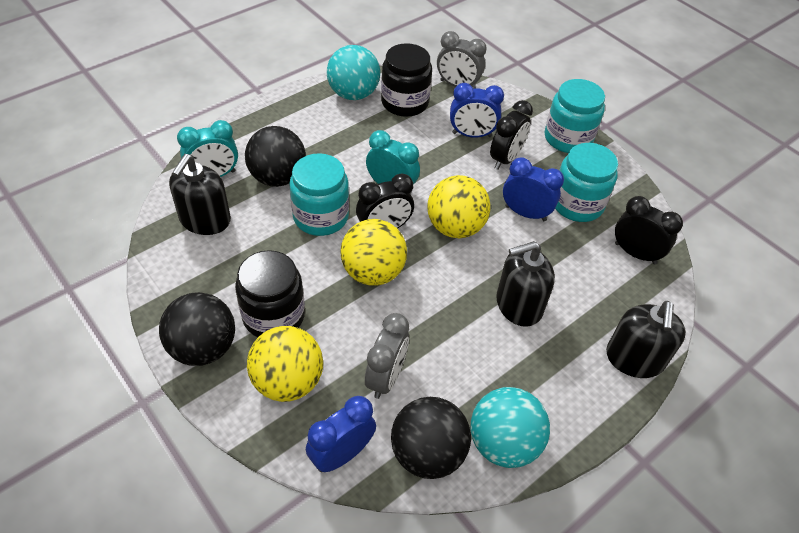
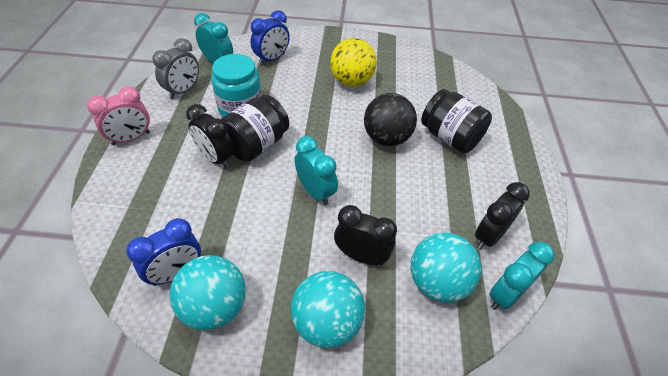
black ball: [159,292,235,366] [245,126,306,187] [391,397,471,479] = 3 -> [364,93,417,146] = 1
black soap dispenser: [169,154,231,235] [496,241,555,327] [606,301,686,378] = 3 -> none = 0
blue clock: [306,396,376,472] [450,83,504,138] [503,157,564,221] = 3 -> [126,218,201,286] [250,10,290,65] = 2
grey clock: [365,313,409,399] [437,31,487,89] = 2 -> [152,38,199,99] = 1
pink clock: none = 0 -> [87,86,150,145] = 1
turquoise ball: [327,45,380,100] [471,387,550,468] = 2 -> [170,255,246,330] [291,271,365,348] [411,233,481,302] = 3
turquoise clock: [177,120,238,177] [366,130,420,194] = 2 -> [194,13,233,63] [295,136,338,205] [489,241,554,310] = 3
turquoise jar: [289,153,349,236] [545,79,605,153] [555,143,618,222] = 3 -> [211,54,262,117] = 1
yellow ball: [247,326,323,402] [340,219,407,286] [427,175,491,238] = 3 -> [330,38,377,87] = 1

